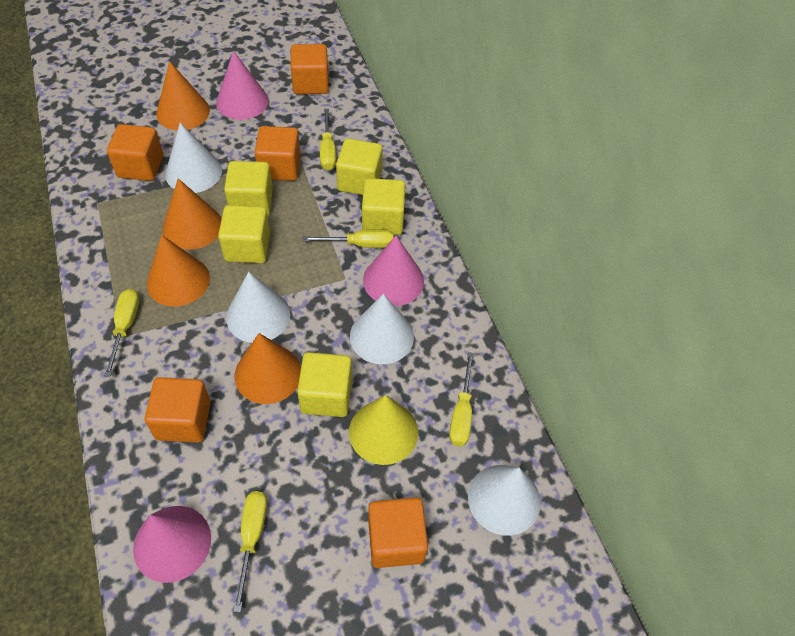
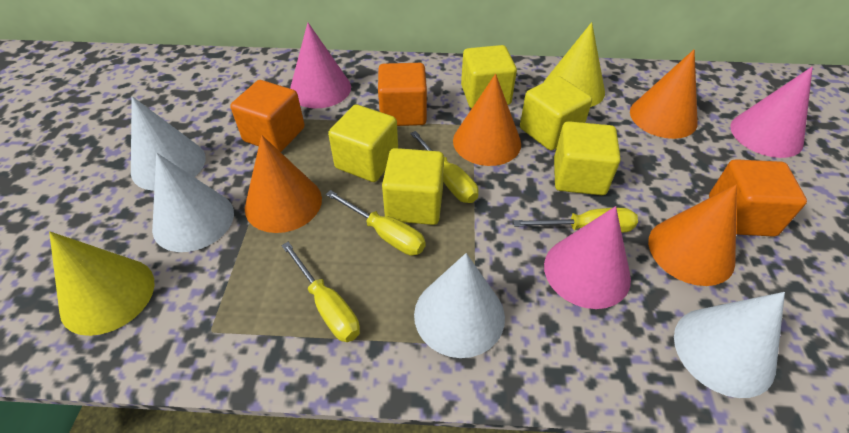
orange cube: [107,124,163,181] [144,377,211,443] [254,126,301,181] [291,44,329,94] [368,497,428,568] = 5 -> [230,80,305,152] [378,63,427,126] [709,159,807,237] = 3
yellow cone: [349,395,418,465] = 1 -> [49,232,154,336] [543,22,605,107] = 2
yellow screwdriver: [104,289,139,377] [233,491,267,612] [303,229,393,248] [320,109,336,170] [449,352,474,446] = 5 -> [281,242,360,342] [326,190,426,255] [410,131,478,203] [513,208,638,233] = 4

